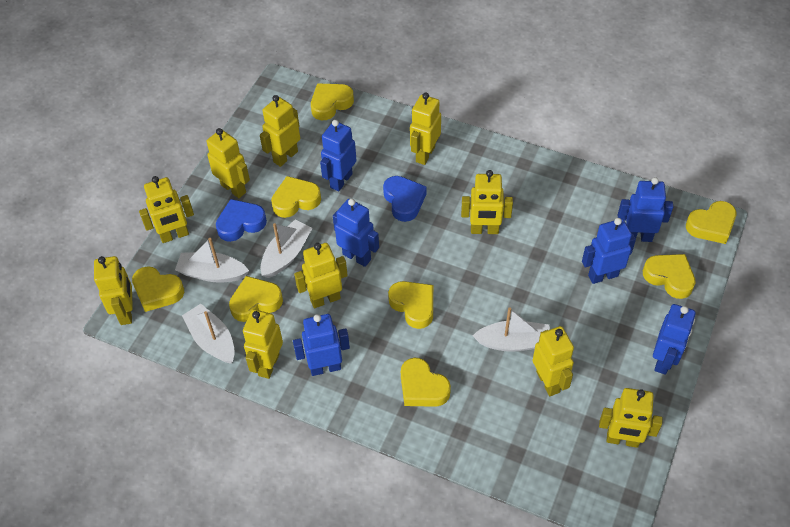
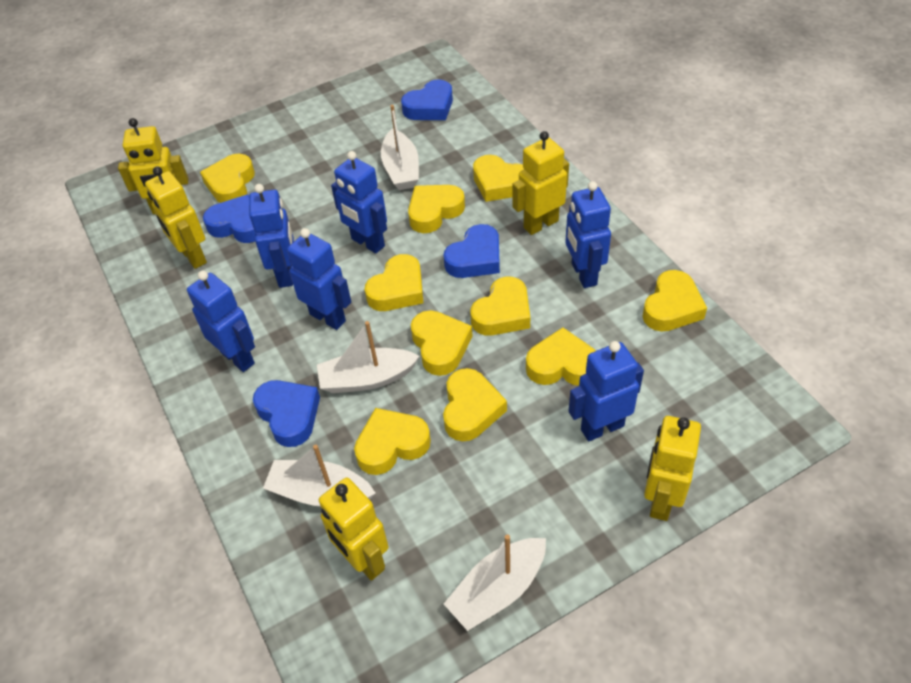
blue heart: [216,199,267,242] [383,176,427,222] = 2 -> [203,194,255,243] [253,380,320,447] [401,79,453,120] [443,224,500,278] = 4
yellow heart: [132,266,184,312] [229,276,283,322] [271,176,321,218] [311,83,354,120] [388,281,433,329] [401,358,451,407] [643,254,696,299] [686,201,736,244] = 8 -> [200,154,255,203] [354,408,431,475] [365,254,423,311] [408,185,465,233] [411,310,473,376] [443,368,507,441] [470,276,530,336] [473,155,524,202] [526,327,596,386] [642,270,707,332] = 10
yellow robot: [94,256,133,325] [139,176,194,243] [207,128,250,198] [243,309,283,379] [260,95,300,167] [294,243,348,308] [410,92,441,165] [461,170,513,234] [533,326,574,396] [599,388,663,448] = 10 -> [118,118,189,214] [145,166,207,269] [319,478,389,581] [512,131,569,235] [644,416,701,521] = 5

